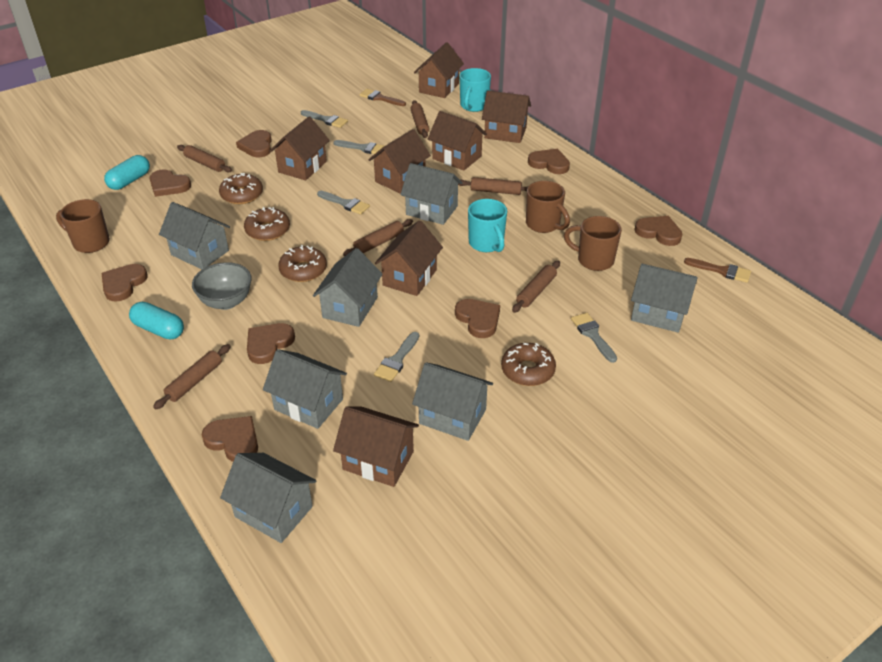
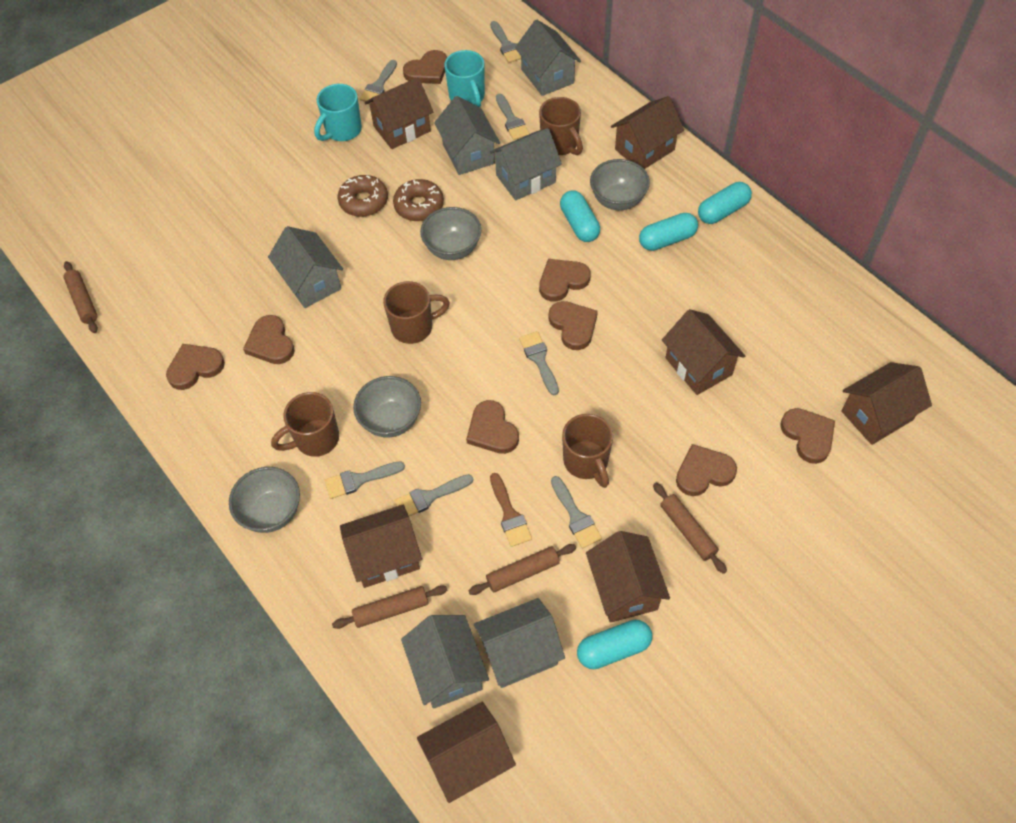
brown brush: [359,89,406,106] [684,258,751,283] = 2 -> [490,473,532,547] = 1
brown donut: [219,173,263,204] [244,207,290,241] [278,245,327,282] [501,343,556,386] = 4 -> [338,175,388,217] [393,179,444,221] = 2
brown mug: [56,199,110,253] [526,181,570,233] [564,216,622,271] = 3 -> [271,392,339,457] [383,281,450,344] [539,97,583,155] [562,414,613,488] = 4
brown rolling pin: [153,344,231,409] [177,145,232,173] [343,219,413,256] [411,100,429,138] [458,177,528,195] [512,261,560,313] = 6 -> [63,261,98,333] [332,585,447,629] [469,544,576,595] [653,483,727,574] = 4
grey bowl: [192,262,252,310] = 1 -> [229,467,300,533] [353,376,421,438] [420,207,481,260] [590,159,650,210] = 4
grey brush: [301,110,348,128] [317,191,370,214] [333,140,385,154] [374,332,419,382] [571,313,617,363] = 5 -> [324,461,405,499] [359,60,397,102] [395,474,473,516] [490,21,521,63] [496,94,530,140] [519,331,559,395] [551,476,602,548] = 7
grey house: [159,202,230,269] [220,453,316,543] [263,349,347,429] [313,248,383,327] [400,163,463,225] [412,362,493,441] [631,264,697,333] = 7 -> [268,226,343,308] [401,615,489,709] [434,96,500,175] [474,598,565,688] [490,128,562,201] [515,19,581,96] = 6
turquoise capsule: [104,155,150,190] [129,302,184,340] = 2 -> [560,190,600,242] [577,620,652,669] [639,213,698,251] [698,182,752,224] = 4

